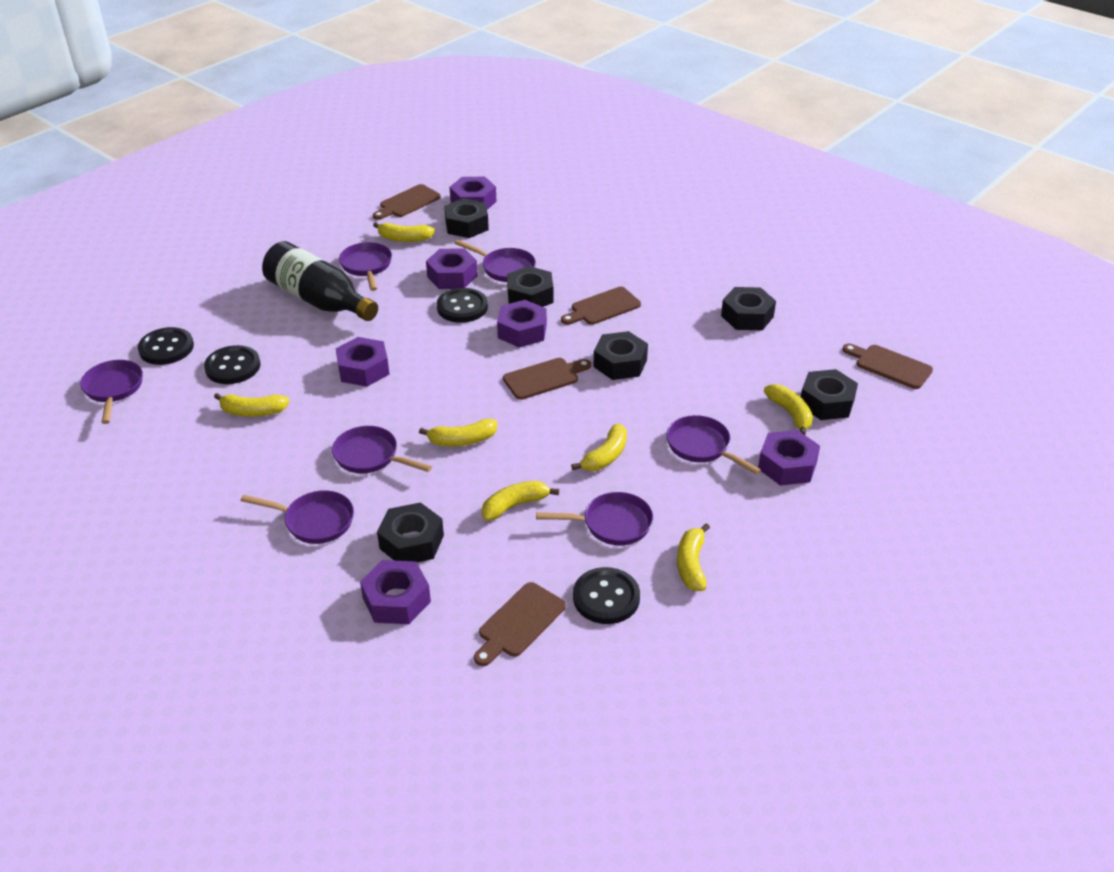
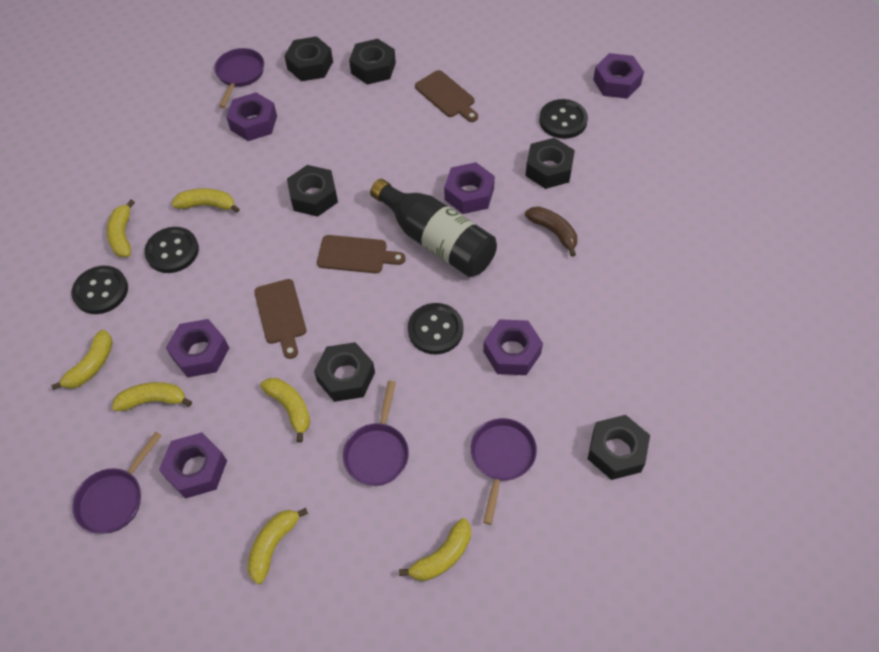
brown banana: none = 0 -> [525,206,577,257] = 1
brown cutting board: [373,184,441,220] [474,582,566,666] [503,358,591,400] [561,287,641,325] [842,344,933,389] = 5 -> [254,279,306,359] [317,235,405,273] [415,70,478,122] = 3
purple pan: [80,360,143,424] [240,490,354,544] [332,426,432,473] [339,242,392,291] [455,240,536,282] [536,492,653,545] [667,415,761,475] = 7 -> [72,432,162,534] [214,48,264,108] [343,381,409,486] [471,418,537,525] = 4

